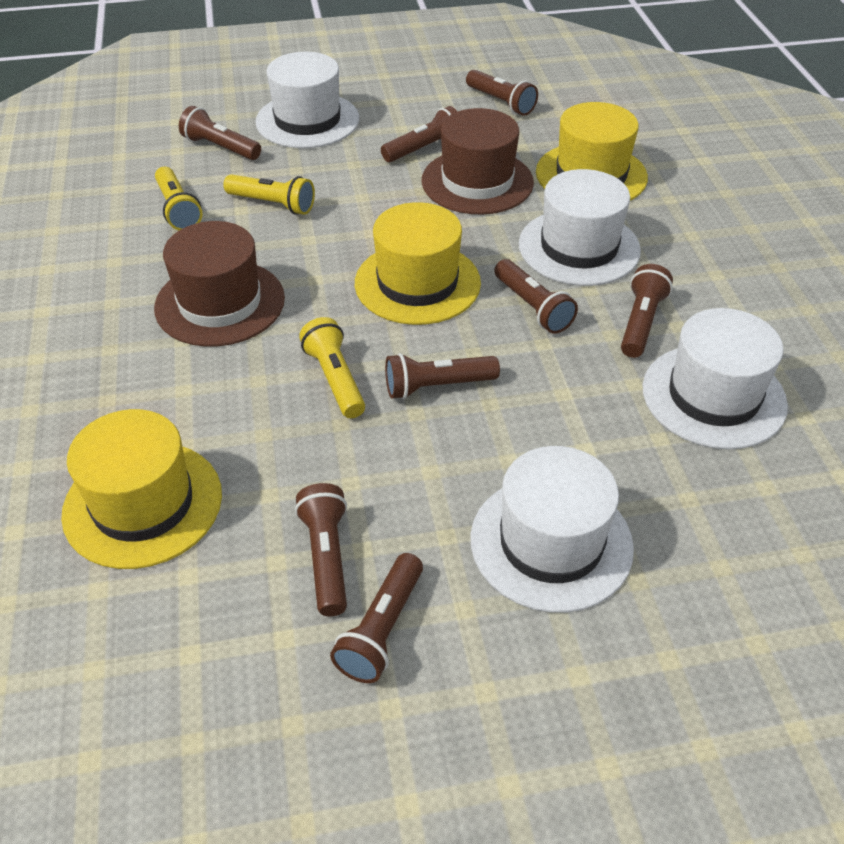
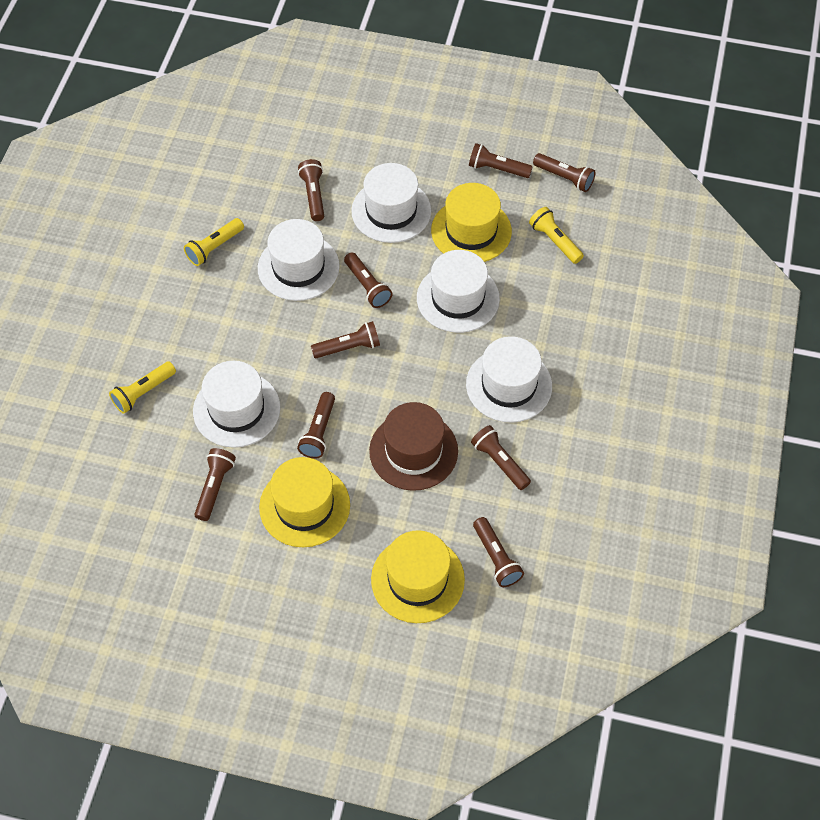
brown flashlight: [179,106,261,160] [295,483,347,616] [330,553,423,683] [381,106,458,162] [385,353,500,399] [466,70,538,116] [494,259,578,334] [621,264,673,358] = 8 -> [195,448,236,521] [297,392,335,459] [298,159,324,221] [311,321,380,358] [344,252,392,308] [469,143,533,178] [471,425,531,490] [473,517,524,587] [533,153,596,192] = 9
brown hat: [154,221,285,347] [421,108,534,214] = 2 -> [369,402,458,491] = 1
white hat: [255,52,359,148] [470,446,634,613] [519,169,641,286] [643,308,788,449] = 4 -> [193,361,280,448] [258,219,340,301] [351,163,431,243] [417,250,500,333] [466,336,552,423] = 5

